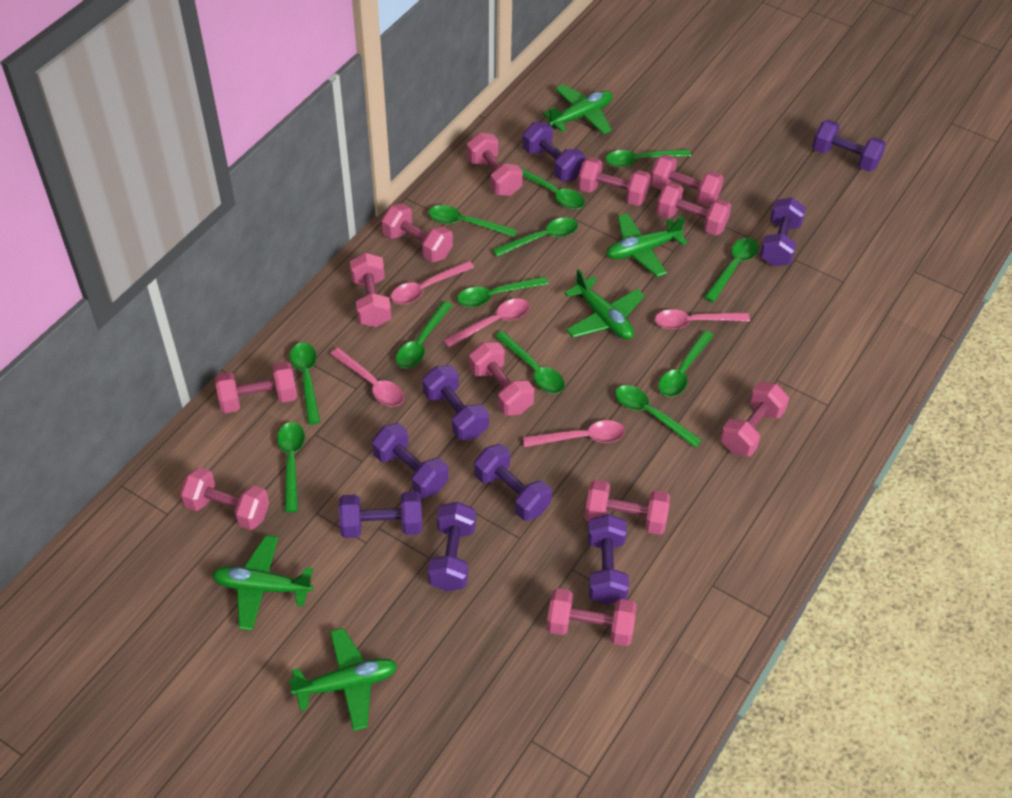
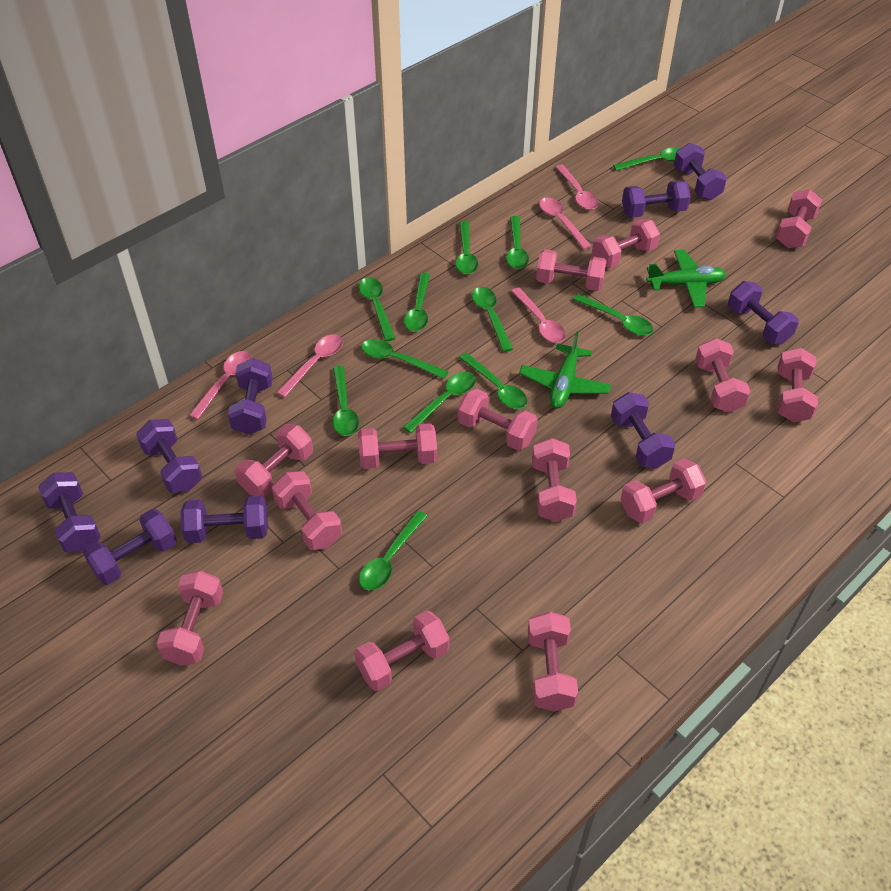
green plane: [212,535,313,630] [288,628,397,731] [542,84,612,135] [564,269,645,339] [606,213,688,277] = 5 -> [519,331,611,409] [646,250,726,307] = 2
pink dumbbell: [180,467,269,530] [215,362,297,413] [350,253,392,327] [381,203,453,262] [467,133,523,196] [469,342,534,416] [547,588,637,646] [578,157,651,206] [585,480,671,535] [650,154,724,207] [656,182,731,236] [720,382,789,456] = 12 -> [157,570,223,666] [235,424,313,497] [272,471,342,550] [355,611,450,691] [358,423,437,469] [457,389,538,451] [528,611,578,712] [532,438,577,522] [536,249,607,291] [592,219,660,268] [620,458,706,524] [695,338,751,413] [776,189,822,248] [778,348,818,422] = 14

